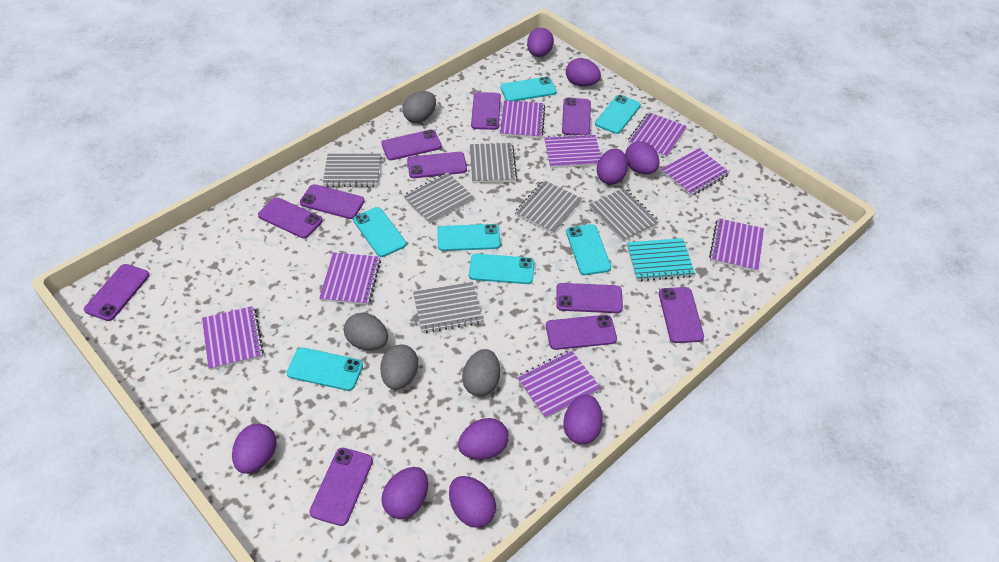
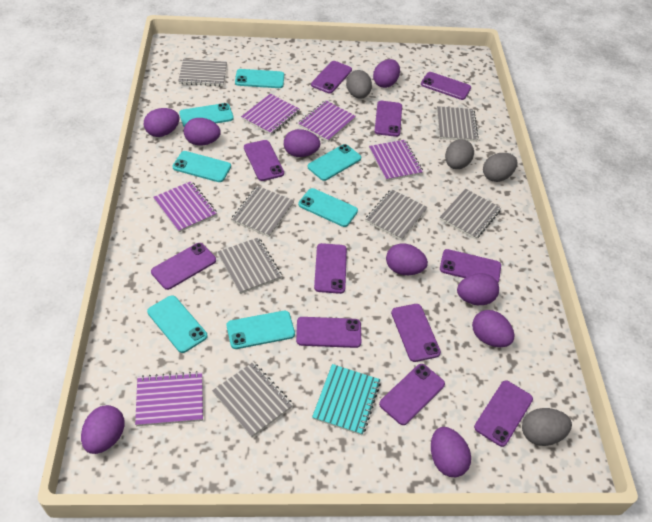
grey notebook: [323,154,381,187] [403,173,474,224] [413,282,483,333] [470,143,517,183] [515,180,582,234] [589,188,659,242] = 6 -> [178,59,227,87] [212,362,293,438] [218,237,282,294] [231,186,294,237] [365,189,428,240] [437,106,479,142] [440,189,501,240] = 7
purple notebook: [202,306,264,370] [319,252,381,305] [500,100,545,139] [517,350,601,419] [544,133,601,168] [628,112,687,158] [661,148,730,196] [709,218,764,272] = 8 -> [135,371,203,426] [153,181,217,232] [241,94,300,135] [298,100,356,142] [369,140,423,181] = 5

